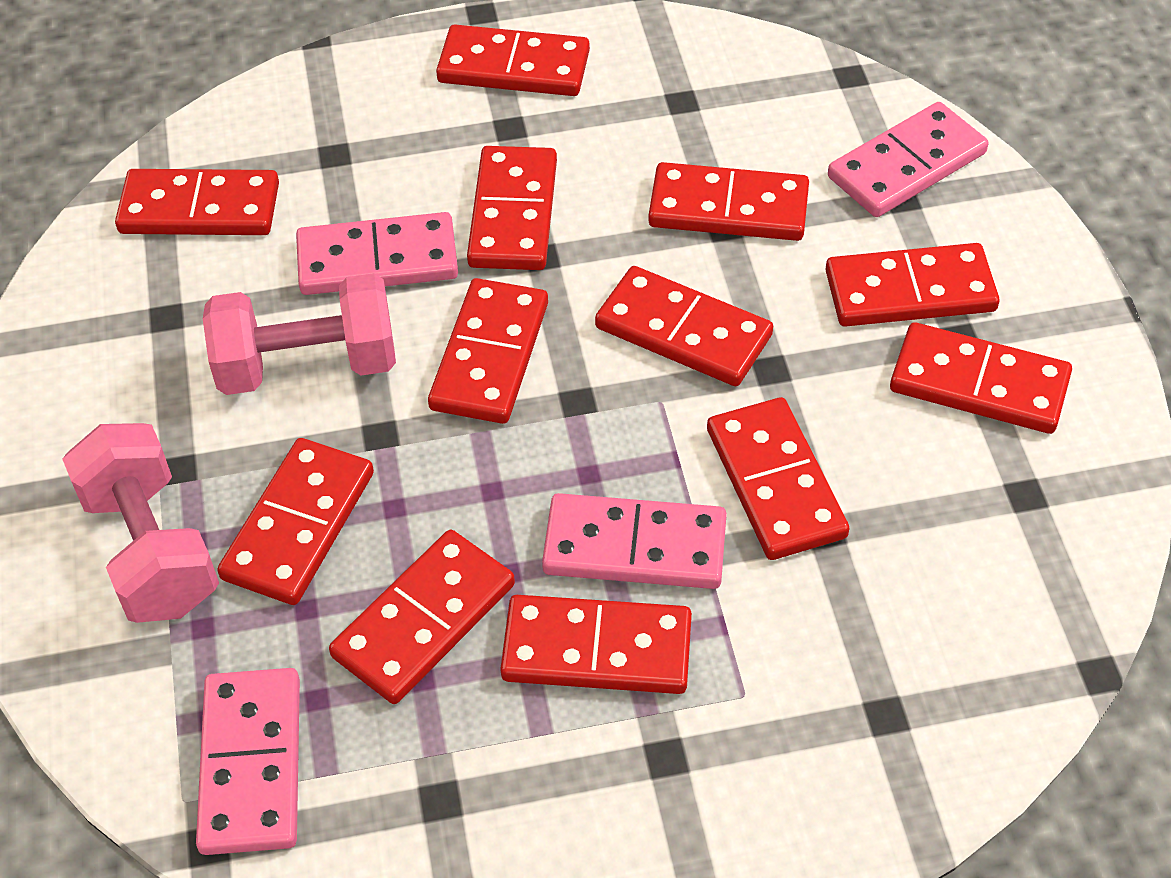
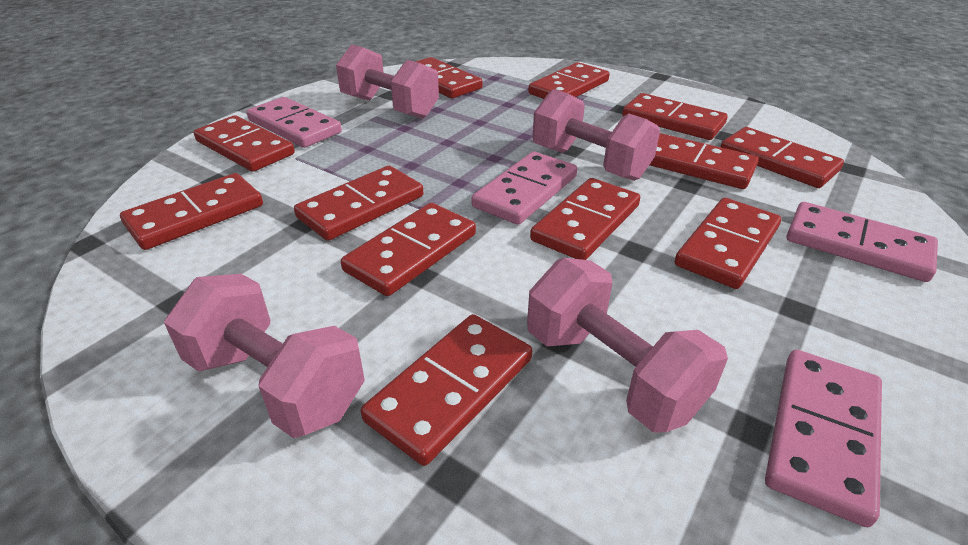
pink dumbbell: [62,423,219,623] [203,273,396,395] = 2 -> [164,274,365,438] [336,44,439,118] [527,258,728,433] [532,89,660,181] = 4

